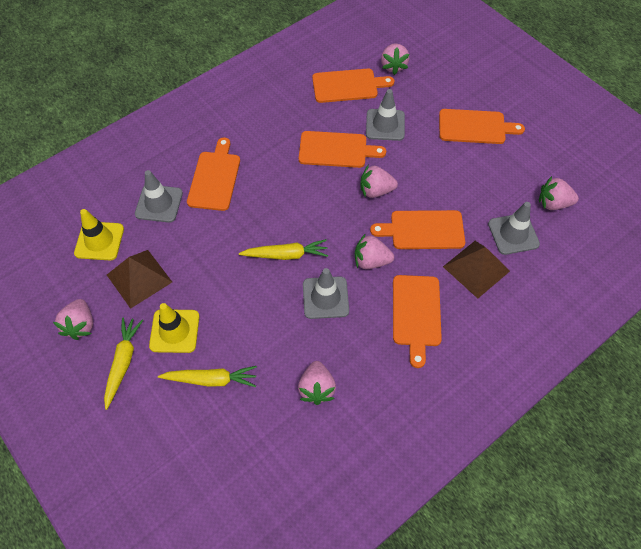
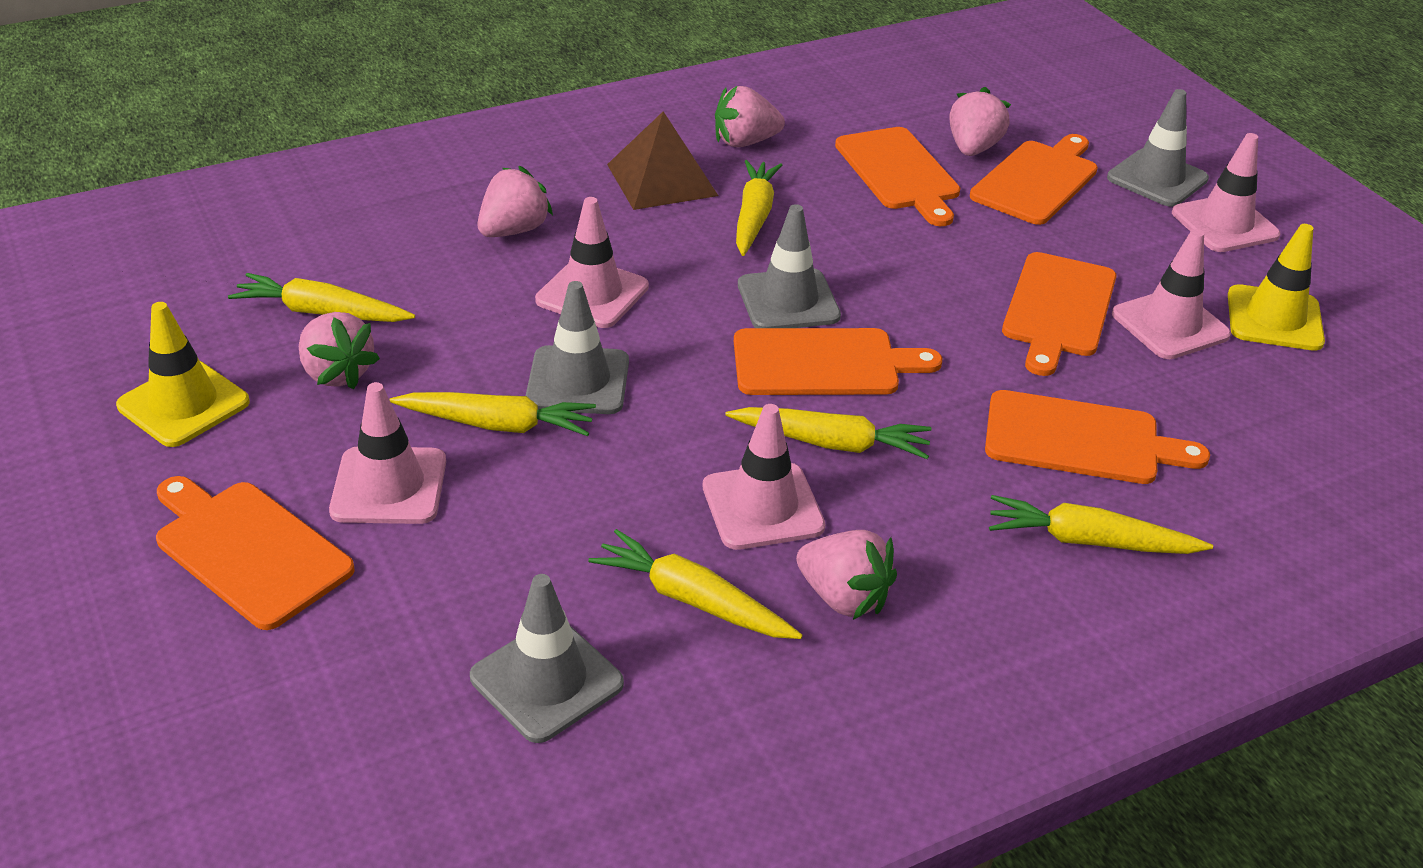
brown pyramid: [107,250,172,309] [443,241,510,298] = 2 -> [607,111,718,210] = 1
pink strawberry: [53,299,93,340] [298,361,336,405] [355,233,394,269] [360,164,398,198] [381,43,410,75] [539,176,579,210] = 6 -> [299,312,380,389] [477,166,553,237] [715,86,785,147] [796,530,897,620] [949,87,1011,156] = 5
pink traffic cone: none = 0 -> [329,382,446,524] [535,197,649,328] [703,404,825,550] [1112,229,1231,359] [1172,133,1280,252] = 5
yellow carrot: [104,317,143,410] [158,366,257,387] [239,239,328,260] = 3 -> [228,273,415,322] [390,392,596,436] [588,529,803,639] [725,407,932,459] [736,160,782,256] [989,495,1213,554] = 6

